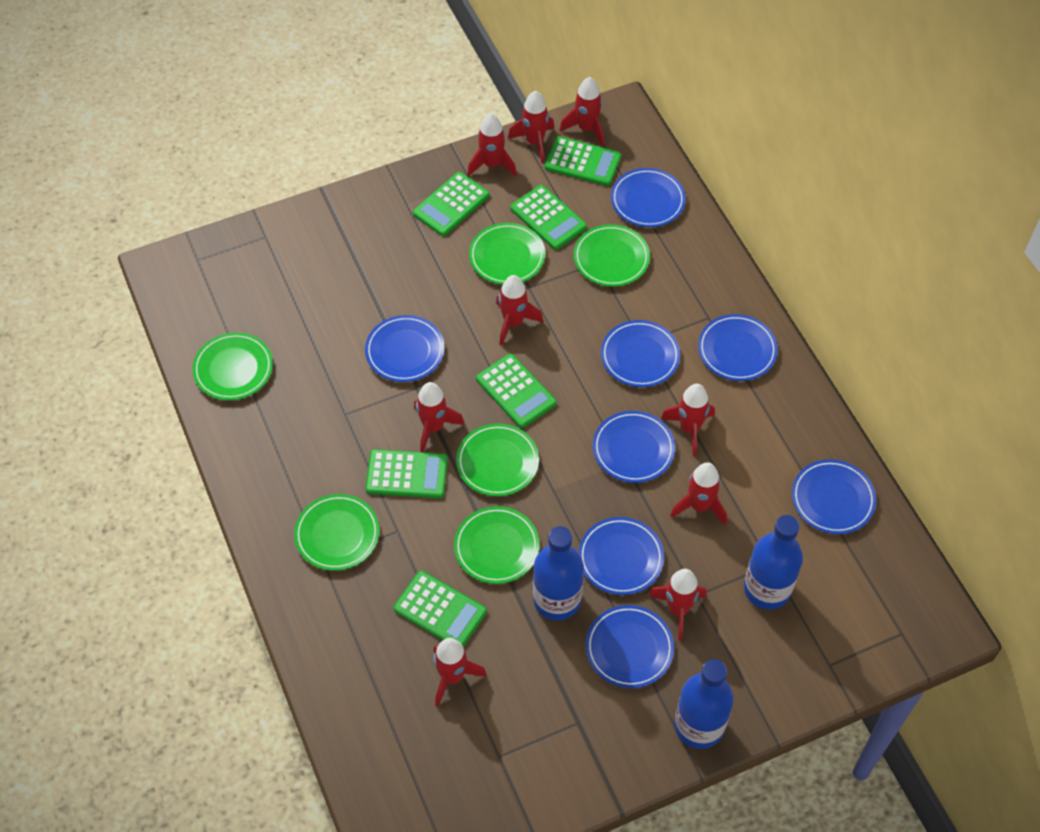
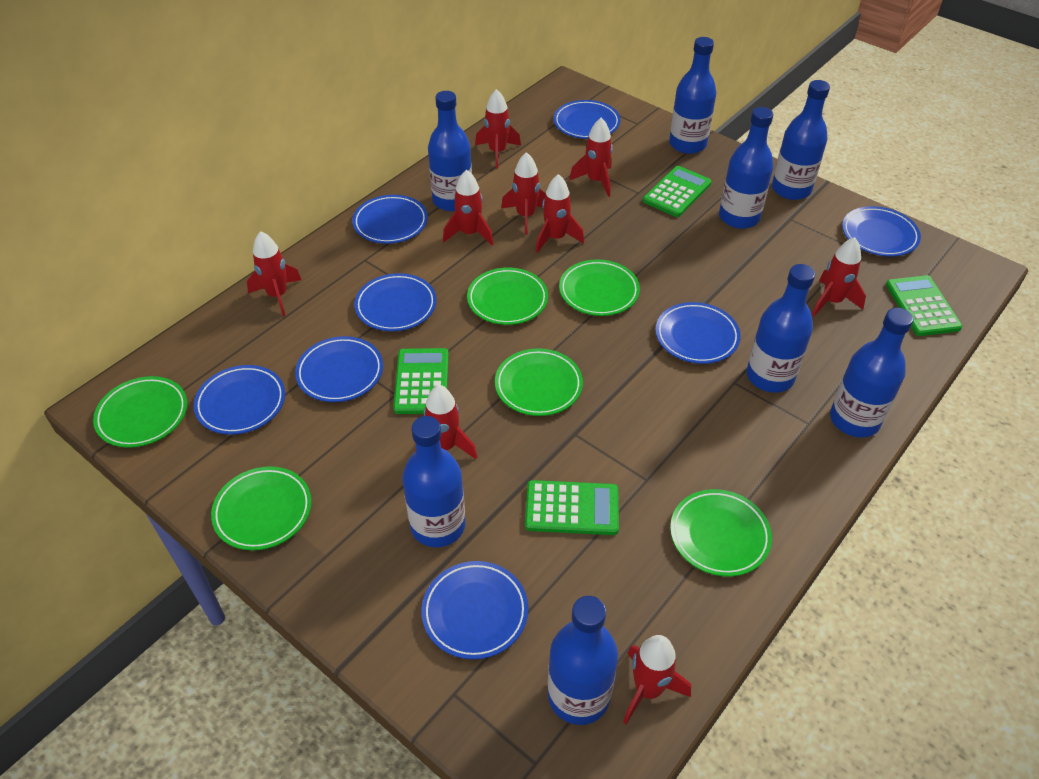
blue bottle: [533,526,584,620] [674,659,734,749] [744,515,803,610] = 3 -> [402,416,465,547] [428,91,472,211] [548,596,618,725] [669,37,716,154] [719,107,773,229] [746,264,815,393] [772,80,830,200] [830,308,913,438] = 8
green calculator: [366,449,448,498] [394,571,487,647] [413,172,489,236] [476,354,557,428] [510,185,587,250] [545,136,622,186] = 6 -> [393,348,449,414] [525,480,619,535] [643,166,712,217] [886,275,962,336] = 4

